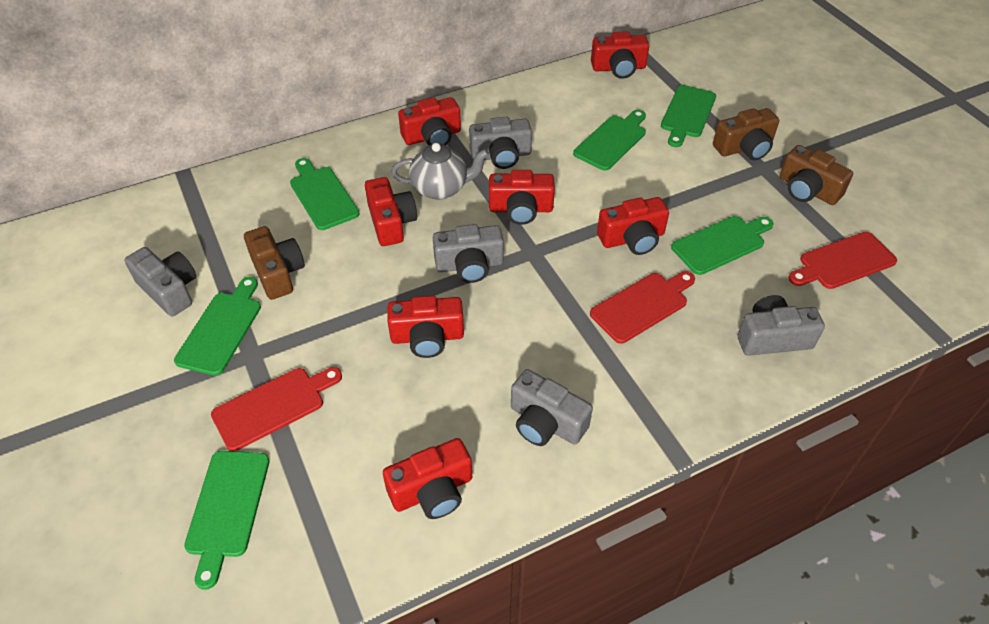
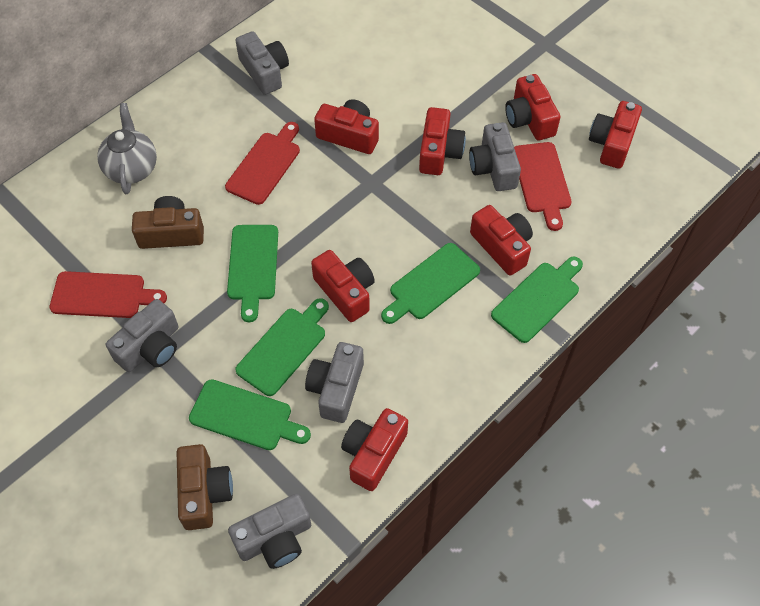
brown camera: [244,226,305,300] [713,108,779,160] [780,145,853,205] = 3 -> [132,196,204,249] [176,444,233,530] = 2
green cutting board: [174,277,261,376] [184,451,270,590] [290,158,360,230] [573,110,646,171] [661,85,716,147] [671,216,773,275] = 6 -> [189,379,311,450] [227,225,278,322] [235,298,329,396] [381,243,480,324] [491,256,583,343] = 5

